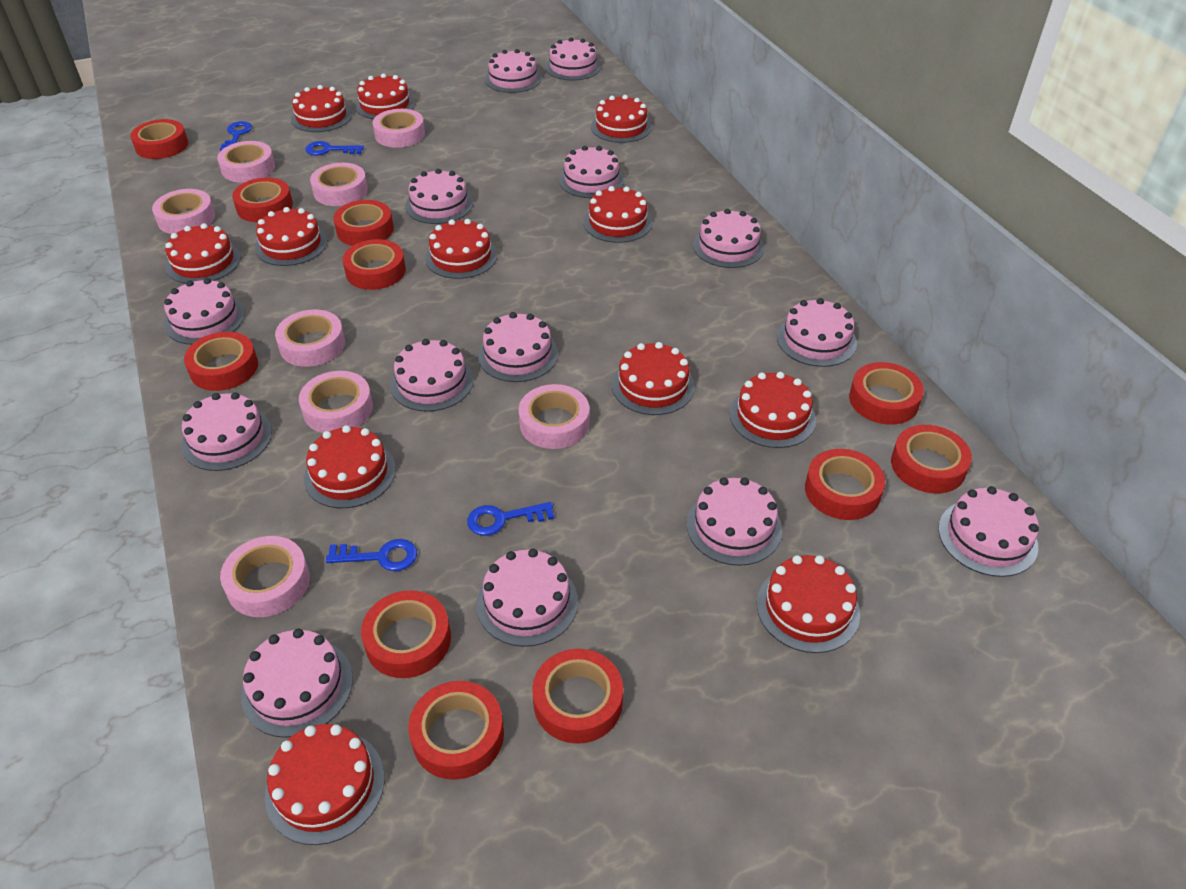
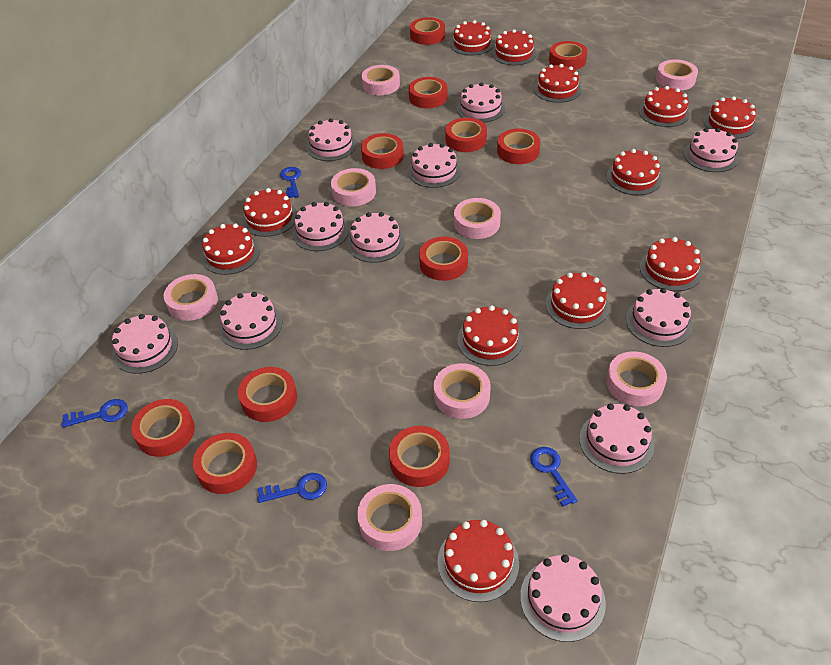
pink cake: [164,278,245,345] [181,392,272,471] [241,629,353,738] [390,339,473,412] [405,169,473,224] [476,549,578,647] [478,312,558,382] [485,49,541,93] [545,38,601,80] [559,146,624,198] [687,477,782,566] [693,209,764,268] [777,298,857,367] [938,486,1039,577] = 14 -> [112,314,178,374] [219,292,282,350] [292,202,349,251] [306,118,357,161] [347,212,405,263] [408,143,461,188] [457,82,505,123] [520,555,606,642] [579,403,654,474] [626,288,693,347] [684,128,739,172] = 11

